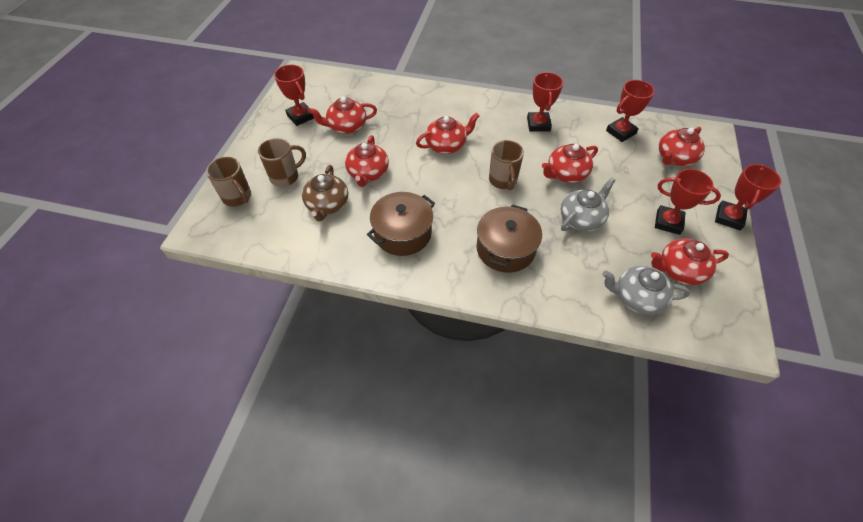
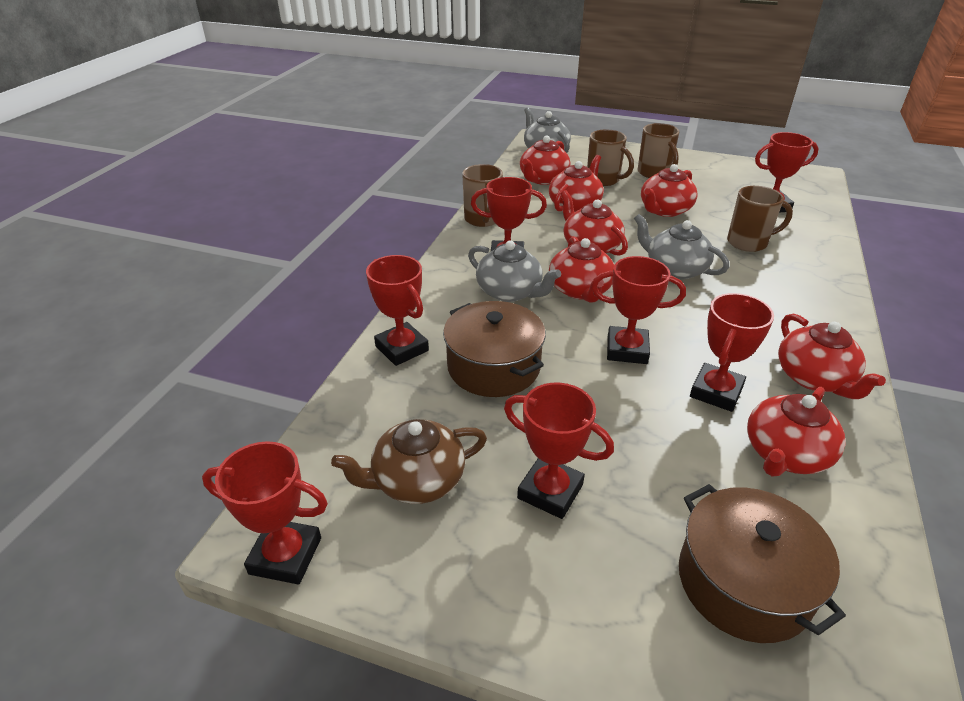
brown mug: [206,157,251,206] [258,138,306,187] [489,140,524,190] = 3 -> [462,164,503,227] [587,130,634,186] [638,123,679,178] [727,186,793,252] = 4
grey teapot: [560,177,616,231] [602,266,690,315] = 2 -> [468,240,561,302] [524,107,571,153] [634,214,729,280] = 3
red teapot: [308,97,377,134] [345,135,389,187] [416,113,480,154] [542,144,598,183] [651,239,729,285] [659,127,705,166] = 6 -> [520,136,571,185] [549,155,604,212] [549,236,614,303] [561,190,628,256] [641,164,698,217] [747,387,845,476] [778,314,886,399] = 7
red trophy: [274,65,314,126] [527,72,564,132] [606,80,655,142] [655,169,721,235] [715,164,781,230] = 5 -> [202,441,328,584] [366,255,429,366] [471,177,547,251] [504,383,614,519] [591,256,686,364] [690,293,774,412] [755,132,819,213] = 7

